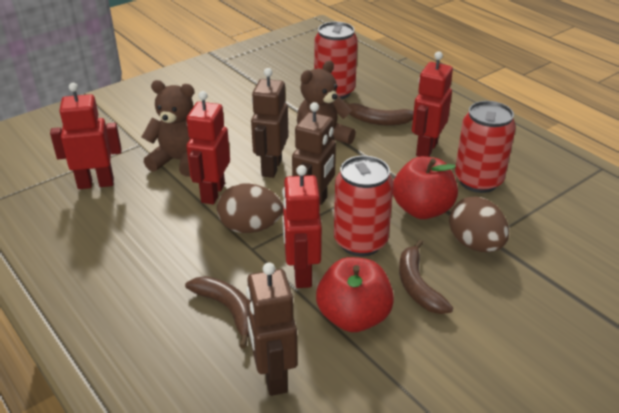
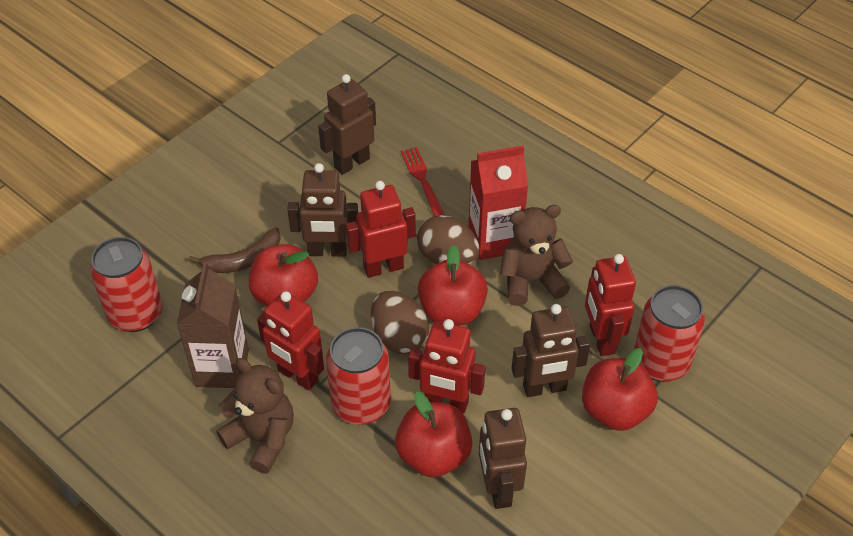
brown banana: [185,276,249,349] [343,100,414,125] [399,239,453,314] = 3 -> [188,227,281,273] = 1
brown carton: none = 0 -> [177,262,249,388] = 1
brown robot: [246,262,298,396] [251,68,289,178] [292,102,336,205] = 3 -> [287,163,358,257] [318,74,376,175] [479,408,527,509] [512,304,590,397] = 4
red apple: [316,257,394,332] [393,156,458,219] = 2 -> [249,244,318,306] [395,392,472,477] [418,245,488,326] [582,348,658,431] = 4
red carton: none = 0 -> [468,145,528,260] = 1
red fork: none = 0 -> [401,147,444,216] = 1

